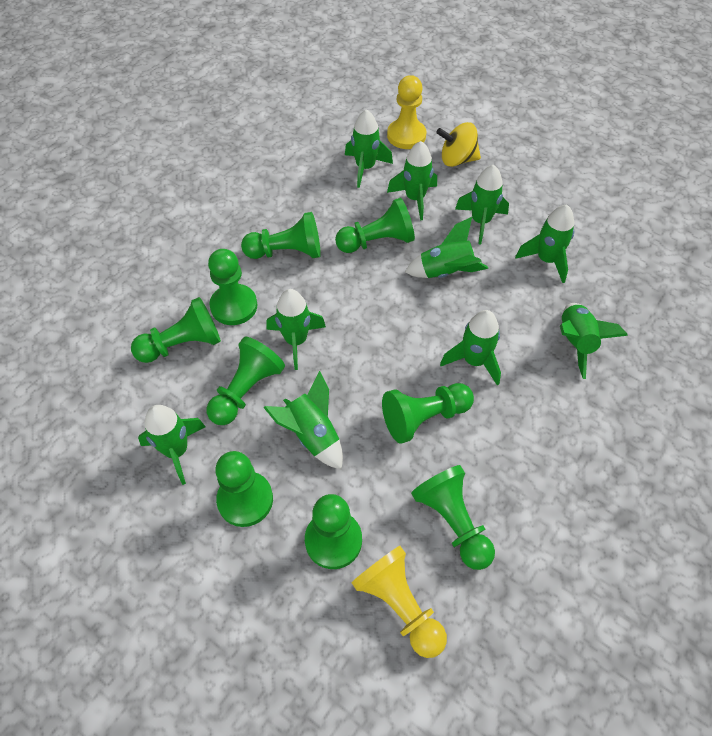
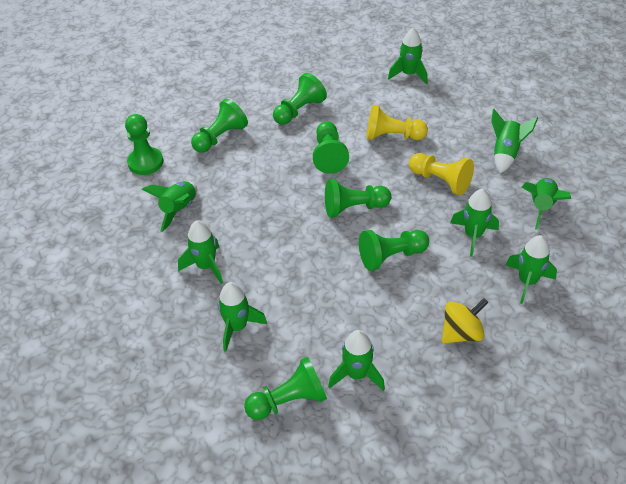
green pawn: [131,297,221,363] [207,337,285,425] [208,249,258,325] [215,451,273,527] [241,212,321,259] [305,494,362,569] [335,198,415,253] [382,383,474,444] [411,465,495,570] = 9 -> [125,114,163,175] [191,99,248,153] [244,357,327,420] [273,73,327,125] [313,121,349,174] [325,179,391,218] [359,230,429,271] = 7
green rocket: [138,405,205,485] [263,371,343,469] [267,289,326,370] [345,109,393,188] [387,141,437,220] [405,217,488,278] [440,310,501,385] [455,165,509,244] [515,205,574,283] [560,303,628,379] = 10 -> [142,181,197,232] [178,220,223,284] [218,282,267,352] [328,330,385,391] [388,28,428,84] [450,189,499,257] [491,109,538,174] [506,235,557,304] [522,178,571,230] = 9

